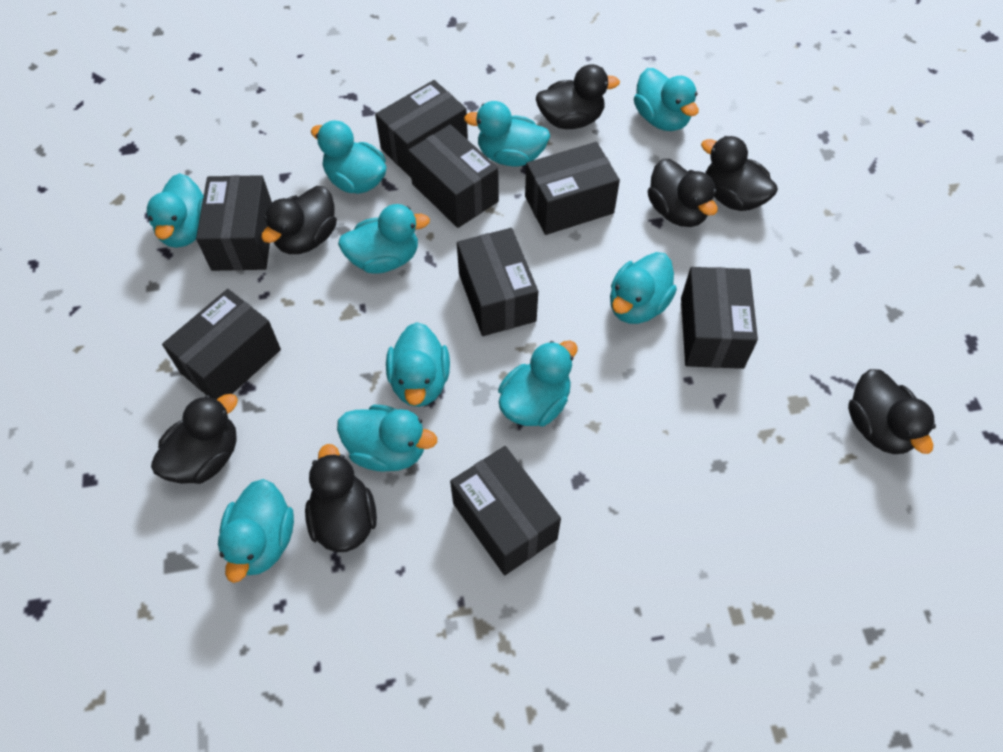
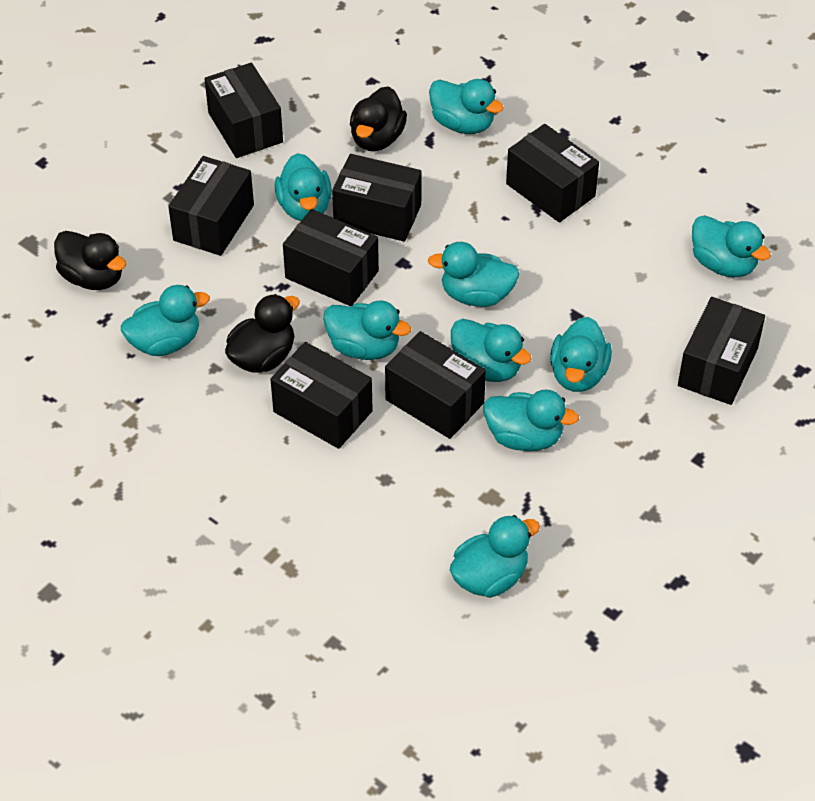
black duck: [151,394,238,484] [261,186,337,254] [305,444,377,552] [536,64,620,129] [648,159,718,227] [701,136,778,211] [848,369,936,454] = 7 -> [54,231,126,290] [225,294,300,373] [350,86,407,151] = 3

